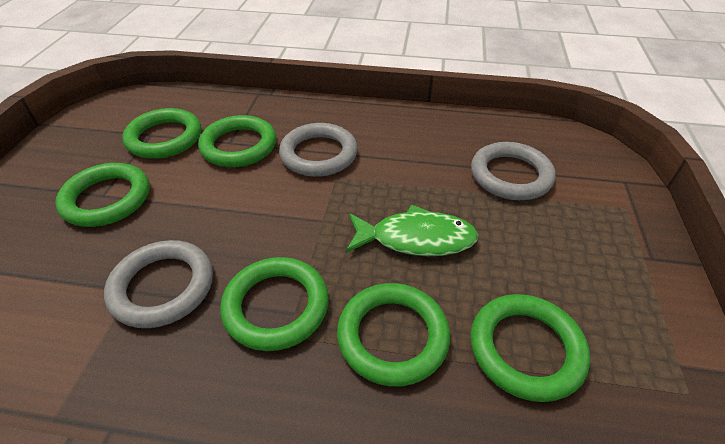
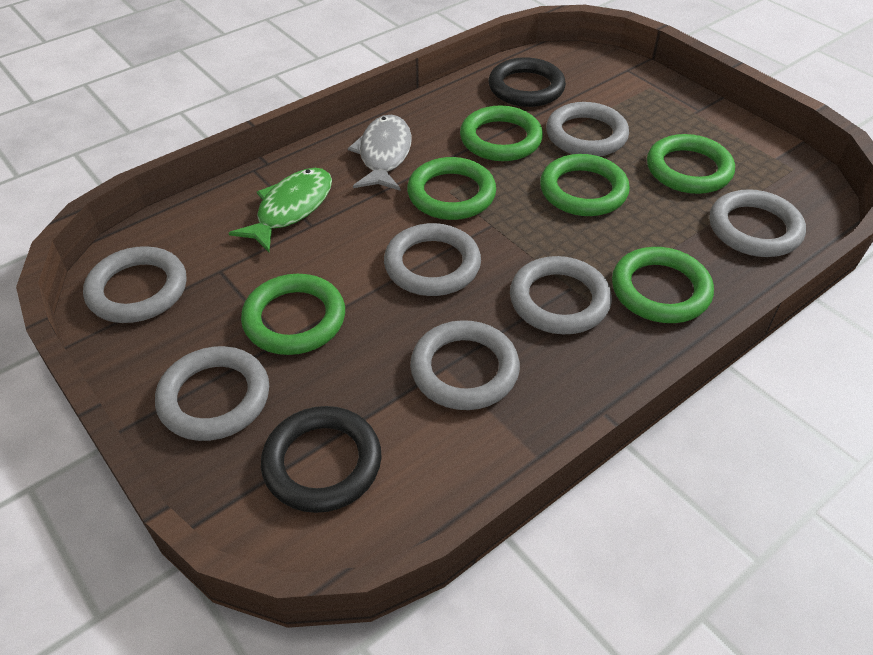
black ring: none = 0 -> [261,406,382,513] [489,57,566,107] = 2
grey fish: none = 0 -> [348,115,412,191] = 1
grey ring: [104,240,213,328] [279,123,358,177] [471,142,556,200] = 3 -> [83,246,187,323] [155,346,269,441] [384,223,481,296] [410,320,520,410] [510,256,612,334] [546,102,629,157] [709,189,806,257] = 7

